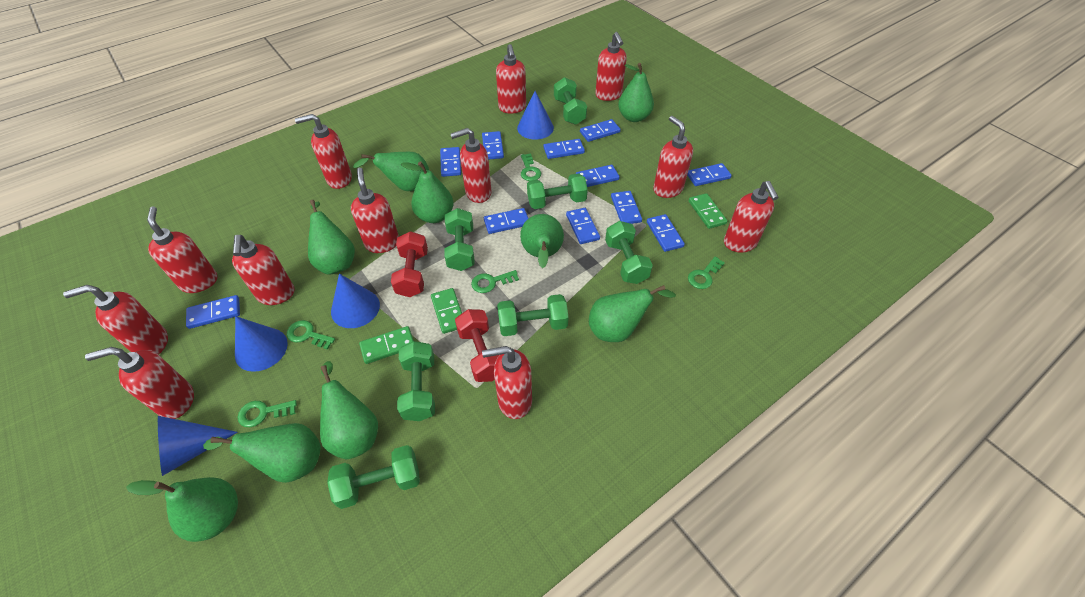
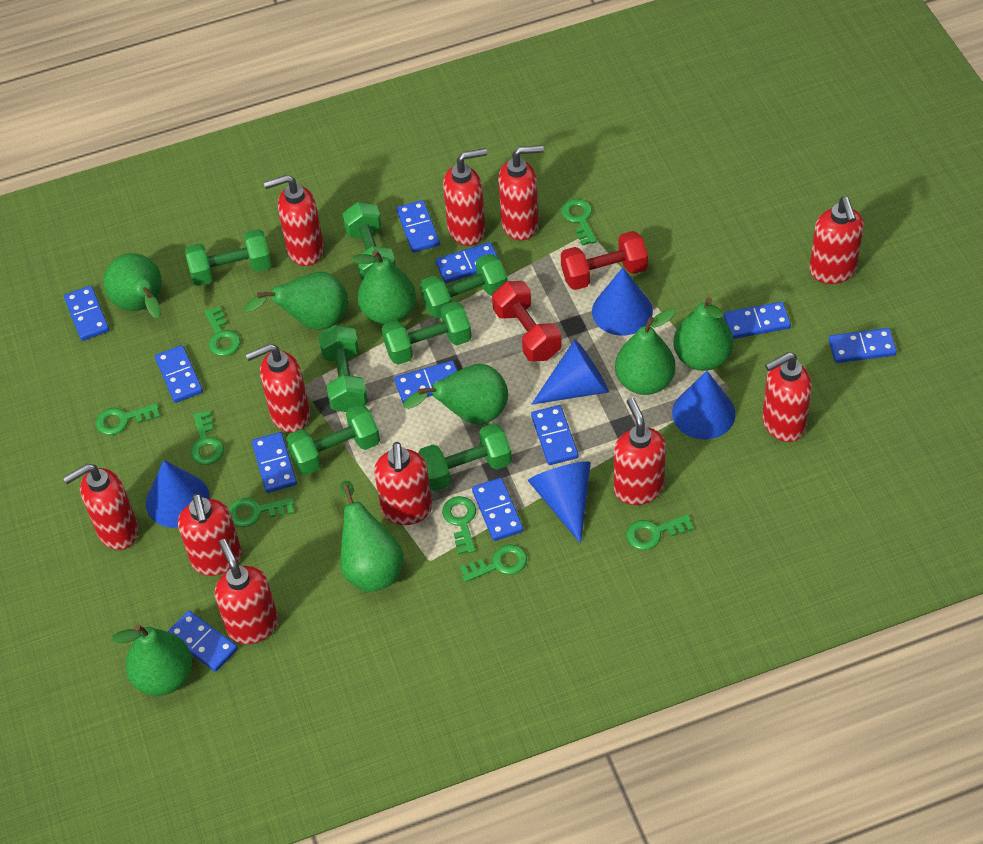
blue cone: [158,416,238,476] [235,316,288,372] [331,274,380,328] [517,91,554,140] = 4 -> [146,460,210,528] [528,461,591,544] [531,339,609,405] [592,267,653,336] [672,371,735,440] = 5
green domino: [359,326,414,364] [431,288,462,334] [688,193,727,229] = 3 -> none = 0
green key: [238,400,297,427] [287,320,335,350] [471,270,519,293] [521,153,541,181] [688,257,725,289] = 5 -> [96,403,160,435] [191,411,224,465] [205,306,240,356] [229,498,294,527] [442,496,476,555] [460,544,527,582] [561,199,597,246] [626,514,694,550] = 8
green pear: [126,477,238,542] [203,423,321,483] [308,200,355,275] [320,361,378,459] [353,152,429,191] [401,162,454,223] [520,214,564,268] [589,285,676,342] [618,63,654,122] = 9 -> [103,253,162,319] [111,624,192,696] [244,272,348,330] [340,481,403,592] [352,250,416,324] [403,364,508,425] [615,308,676,395] [673,297,734,371] = 8
red soap dispenser: [63,285,168,355] [85,347,194,419] [147,206,217,293] [232,235,294,305] [295,114,352,189] [351,168,399,253] [451,128,491,203] [482,346,532,419] [496,44,526,114] [595,32,627,101] [653,116,693,198] [724,181,779,253] = 12 -> [63,464,138,550] [178,493,242,576] [215,539,278,644] [246,344,310,433] [264,175,324,266] [374,442,432,525] [443,148,487,246] [498,145,544,240] [614,397,666,505] [762,352,812,442] [809,197,864,284] = 11

